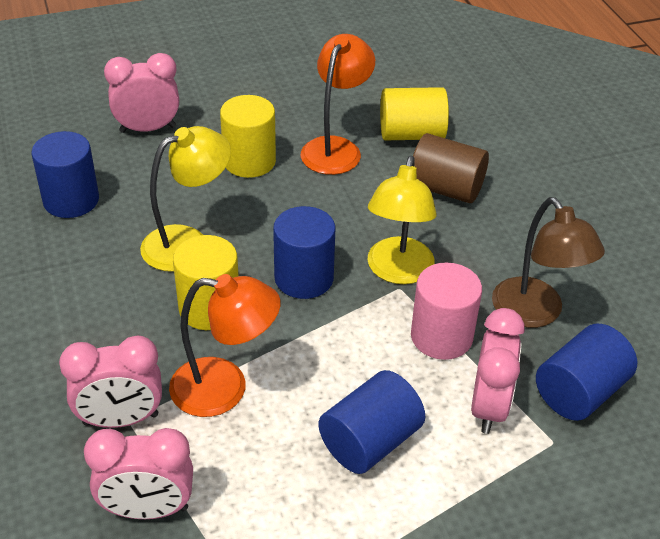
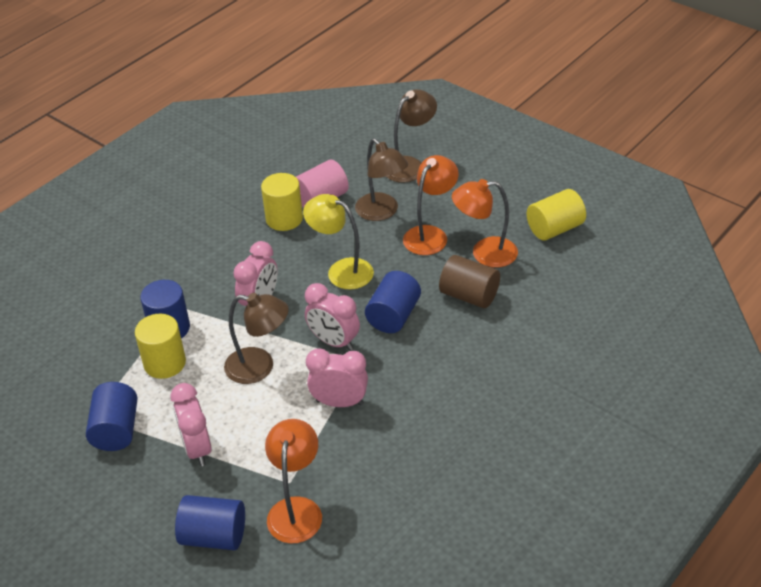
brown lamp: [492,197,605,328] = 1 -> [224,293,289,384] [355,138,408,221] [386,89,437,183] = 3
orange lamp: [169,274,281,417] [301,34,375,175] = 2 -> [265,419,322,544] [403,155,459,255] [452,179,518,268] = 3
yellow lamp: [140,126,231,272] [368,156,437,284] = 2 -> [303,194,374,289] = 1

